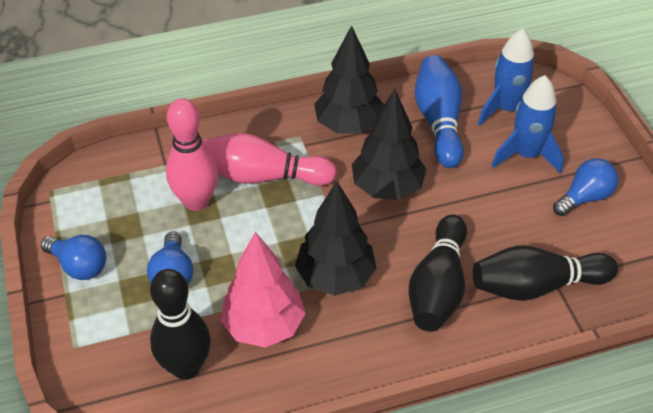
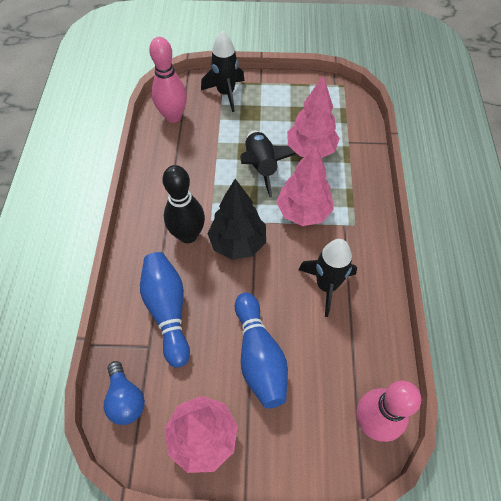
black bowling pin: [150,269,211,380] [408,214,467,332] [473,246,618,301] = 3 -> [162,165,205,243] = 1
black rocket: none = 0 -> [201,31,245,112] [240,131,296,197] [299,239,357,317] = 3
black tree: [295,181,377,296] [314,25,384,134] [352,89,427,200] = 3 -> [207,179,266,260] = 1
blue bowling pin: [415,55,464,168] = 1 -> [140,252,190,368] [235,292,288,408] = 2
blue light bulb: [41,235,106,280] [147,231,193,284] [553,158,618,216] = 3 -> [104,361,145,425] = 1
blue rocket: [478,29,534,126] [491,75,564,174] = 2 -> none = 0
pink tree: [220,232,305,347] = 1 -> [165,396,238,473] [277,143,334,226] [287,75,340,158] = 3

